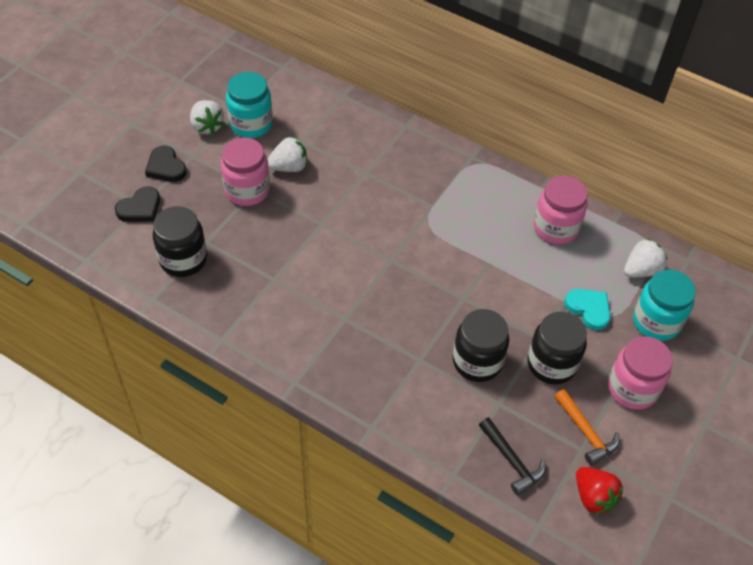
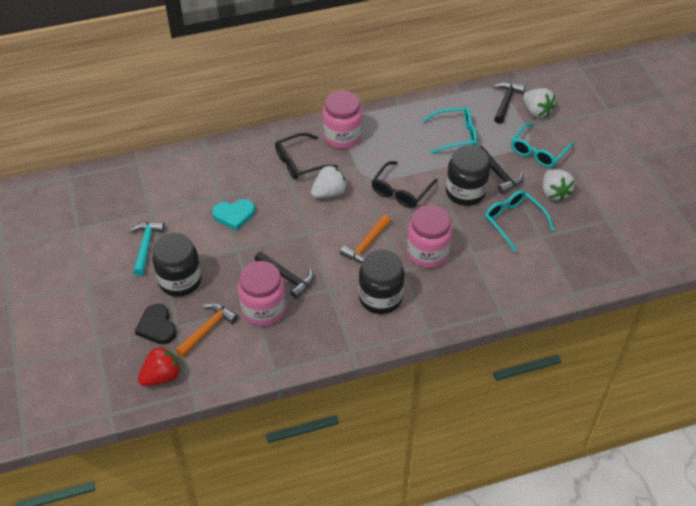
black glasses: none = 0 -> [275,133,338,180] [371,161,438,208] = 2
black hammer: [479,417,546,496] = 1 -> [254,251,314,299] [479,146,523,194] [493,82,525,124] = 3
black heart: [115,186,160,222] [145,146,187,182] = 2 -> [135,304,176,344] = 1
orange hammer: [554,389,619,466] = 1 -> [176,303,238,357] [340,214,391,263] = 2
turquoise glasses: none = 0 -> [422,107,477,154] [485,190,554,252] [511,123,574,168] = 3
turquoise hammer: none = 0 -> [128,222,165,276] = 1
turquoise jar: [226,72,273,138] [633,270,696,341] = 2 -> none = 0

